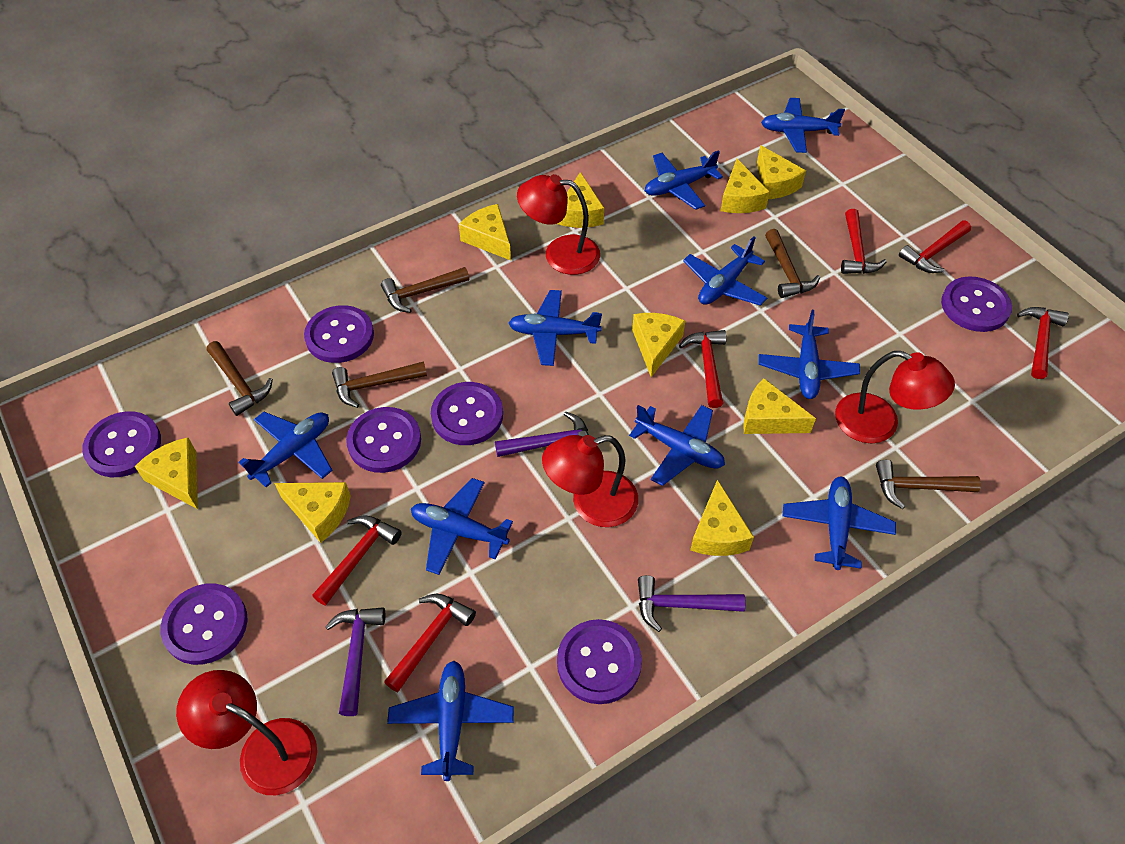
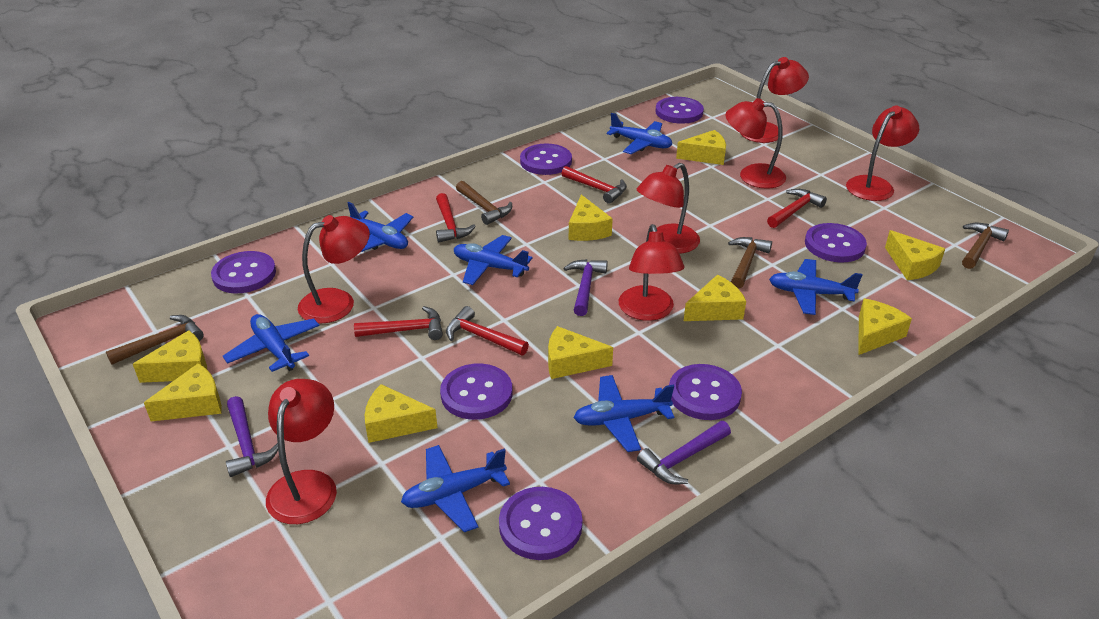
blue plane: [239,412,333,487] [387,661,514,781] [411,478,513,575] [509,290,602,366] [629,405,725,486] [645,150,723,210] [683,236,767,306] [759,310,860,399] [761,98,845,153] [782,477,896,570] = 10 -> [223,314,320,372] [347,202,414,252] [401,445,510,532] [454,235,532,285] [573,375,674,452] [606,113,672,154] [769,259,862,315] = 7
brown hammer: [207,341,273,416] [332,361,427,408] [381,267,469,313] [765,229,820,298] [876,460,981,509] = 5 -> [106,315,204,365] [456,181,512,225] [728,237,772,289] [962,223,1009,269] = 4
red hammer: [312,515,402,606] [384,594,476,692] [679,330,727,408] [841,209,887,274] [899,220,971,273] [1017,307,1069,379] = 6 -> [354,306,443,340] [436,193,476,242] [446,306,529,355] [561,166,627,204] [767,189,827,228] = 5
red lamp: [176,670,317,795] [517,174,600,275] [542,435,638,527] [835,351,955,443] = 4 -> [266,379,337,524] [298,215,370,324] [619,224,685,321] [637,163,700,254] [726,98,786,189] [740,57,809,143] [846,106,919,201] = 7

